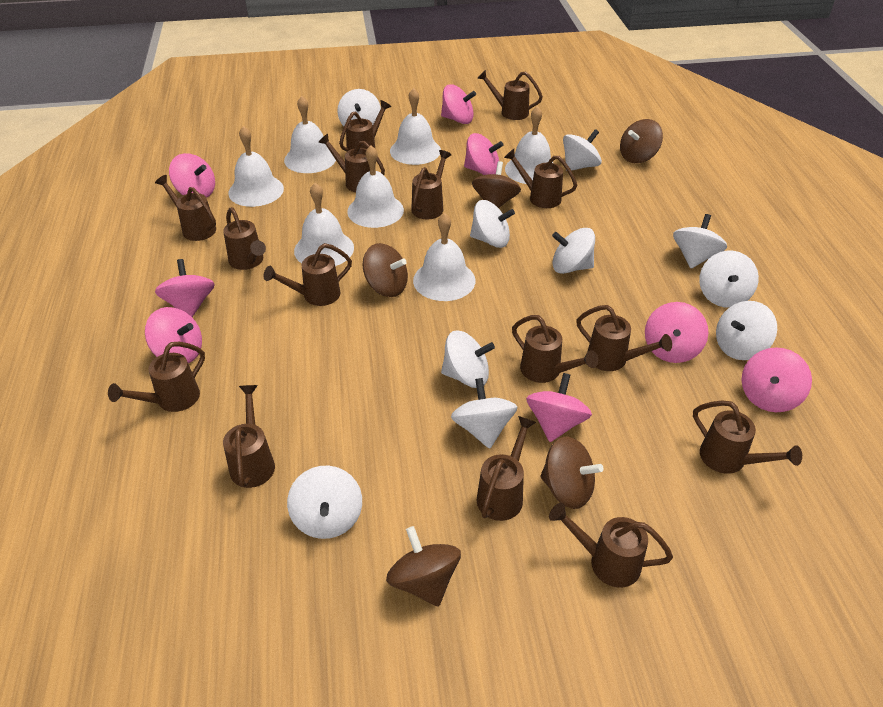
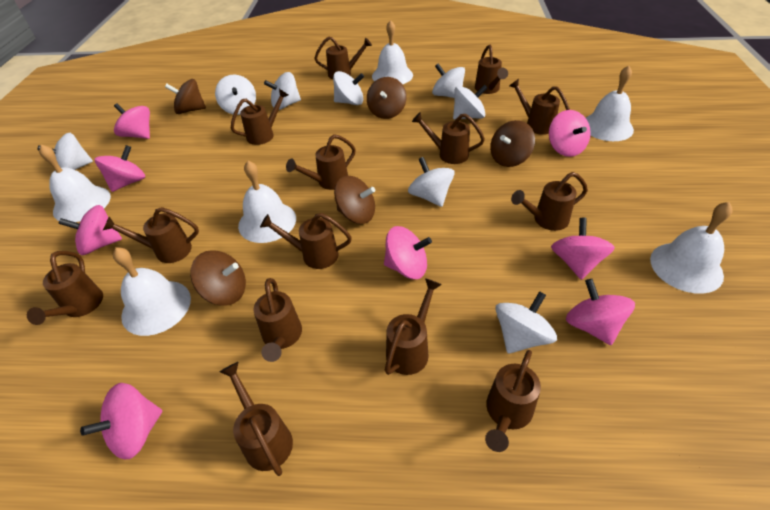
brown watering can: [108,342,205,412] [155,175,216,241] [223,207,266,270] [223,385,275,488] [264,243,352,306] [318,134,385,192] [339,100,391,151] [411,150,451,219] [477,70,543,120] [477,416,536,521] [504,149,577,208] [512,315,598,383] [549,503,673,588] [576,305,672,371] [693,400,802,474] = 15 -> [27,251,103,325] [103,207,199,263] [220,362,293,476] [231,89,288,145] [253,278,302,362] [260,213,352,269] [286,134,356,190] [314,36,372,79] [385,278,442,375] [412,112,485,164] [475,45,508,94] [485,350,541,452] [509,79,570,135] [511,172,588,231] = 14
white bell: [229,126,284,207] [284,96,336,173] [294,183,354,266] [347,145,404,228] [390,88,441,165] [413,213,476,301] [505,106,553,184] = 7 -> [39,144,111,222] [113,247,191,336] [238,161,296,243] [372,20,413,84] [586,65,634,141] [650,202,733,294] = 6
white spinning top: [287,466,362,539] [337,89,381,126] [441,330,495,388] [451,378,517,449] [470,200,515,248] [552,228,595,274] [563,129,602,171] [673,214,727,268] [699,251,759,307] [716,301,777,360] = 10 -> [37,133,93,170] [215,75,256,115] [264,72,301,110] [333,71,364,105] [408,157,455,207] [432,63,465,98] [453,84,488,119] [495,291,557,354] = 8

